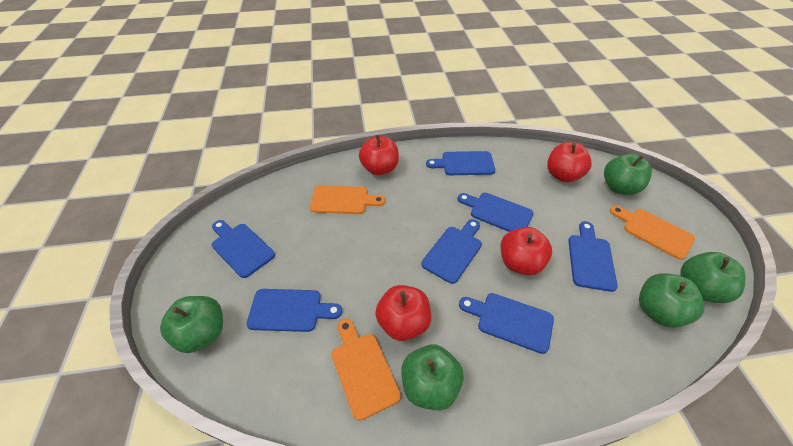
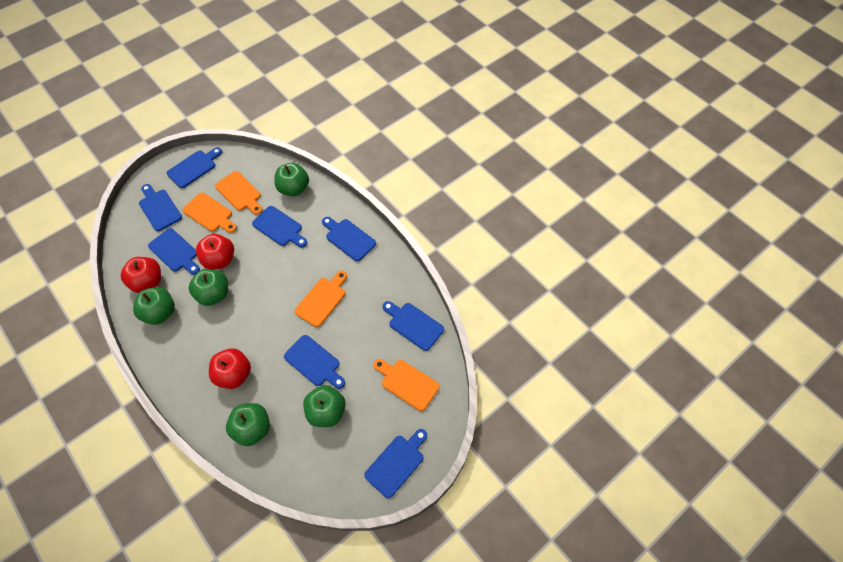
blue cutting board: [212,220,275,278] [246,289,342,332] [421,219,482,284] [426,151,495,175] [457,193,533,232] [459,293,554,354] [568,221,618,292] = 7 -> [139,184,182,231] [148,228,200,275] [167,147,222,188] [252,206,307,248] [284,335,345,389] [322,217,376,261] [364,429,427,498] [383,301,444,351] = 8
orange cutting board: [310,185,385,214] [331,319,401,421] [609,205,695,260] = 3 -> [183,193,237,233] [215,171,263,215] [295,271,347,327] [373,359,440,411] = 4
red apple: [359,135,399,175] [375,285,431,341] [501,227,552,275] [547,142,592,182] = 4 -> [121,257,161,293] [196,234,234,269] [209,348,251,389] = 3

